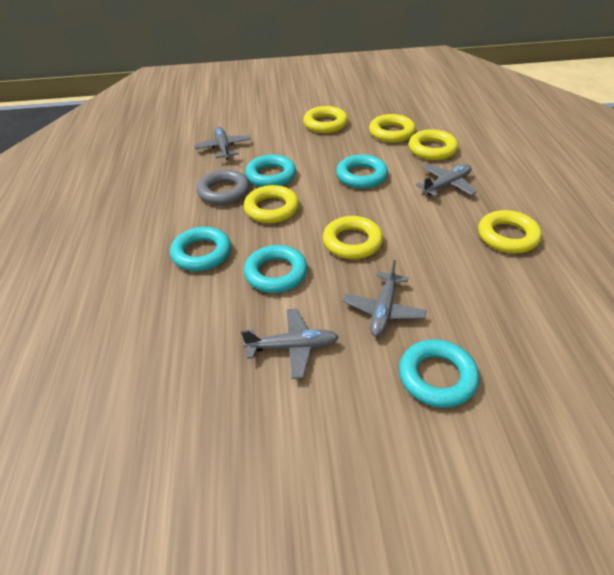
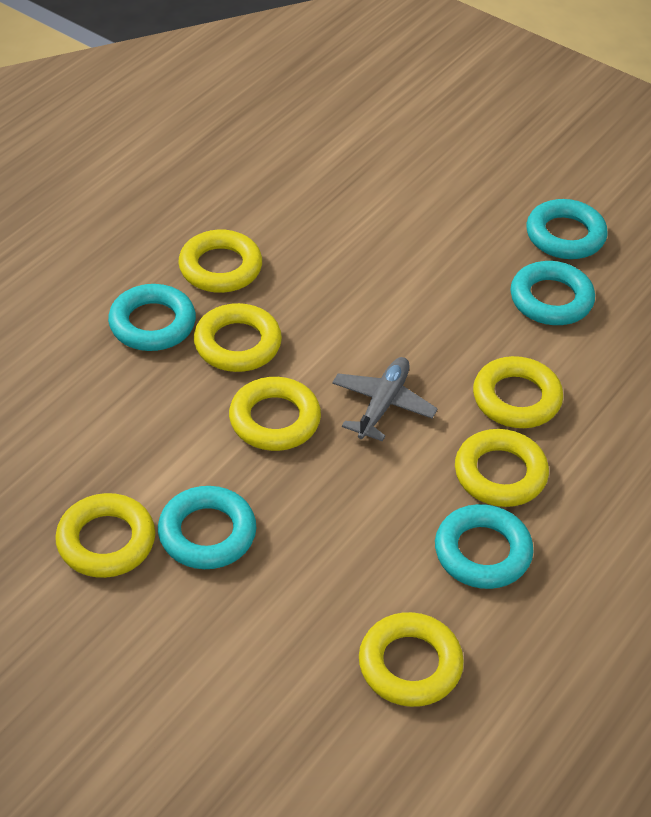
grey plane: [194,127,251,160] [241,308,339,379] [343,260,427,337] [416,164,477,197] = 4 -> [332,357,438,442] = 1
grey ring: [197,169,250,205] = 1 -> none = 0
yellow ring: [244,185,299,223] [303,106,348,133] [323,216,383,259] [369,114,416,143] [409,129,458,160] [478,210,542,253] = 6 -> [55,493,156,578] [178,229,262,293] [194,303,282,372] [229,377,321,451] [359,612,464,707] [455,429,549,507] [473,356,563,428] = 7

